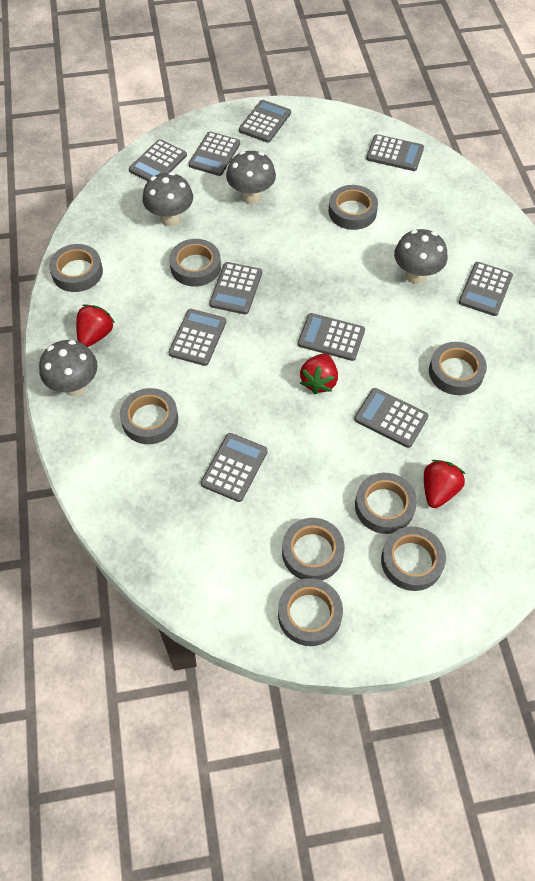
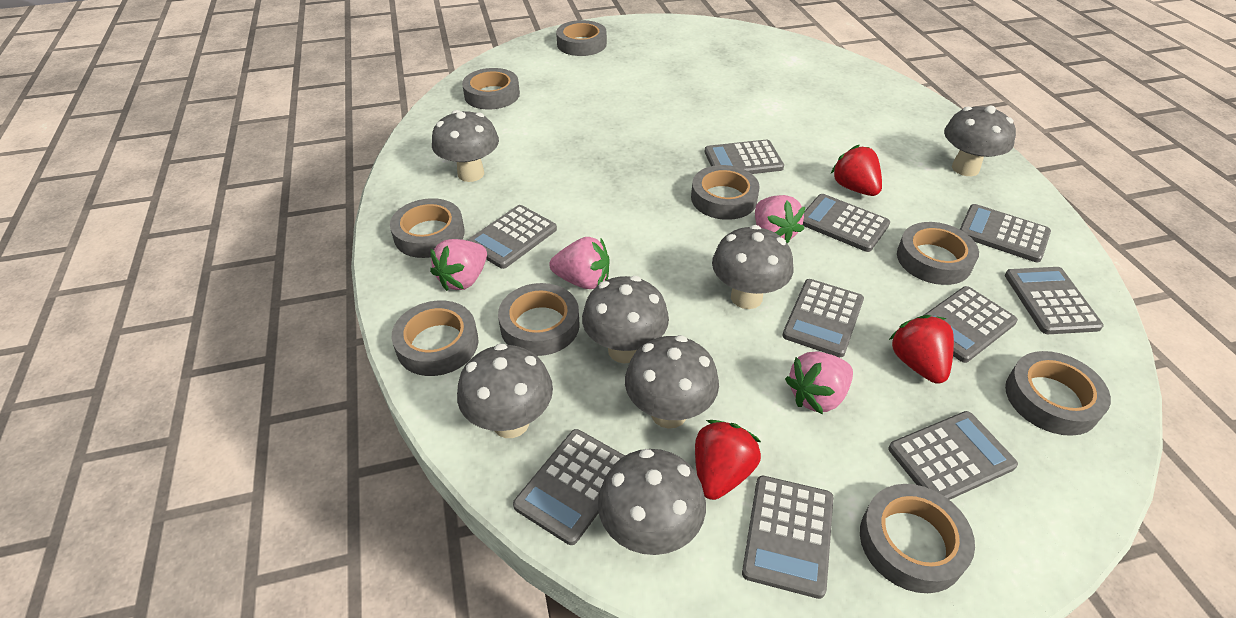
grey mushroom: [39,340,98,396] [143,172,193,227] [226,151,276,204] [394,229,447,284] = 4 -> [432,110,499,182] [457,343,553,438] [582,276,669,363] [598,449,706,555] [625,335,719,429] [712,225,793,309] [944,105,1016,176] = 7
pink strawberry: none = 0 -> [430,239,487,291] [549,237,610,289] [755,195,805,243] [785,352,853,414] = 4

